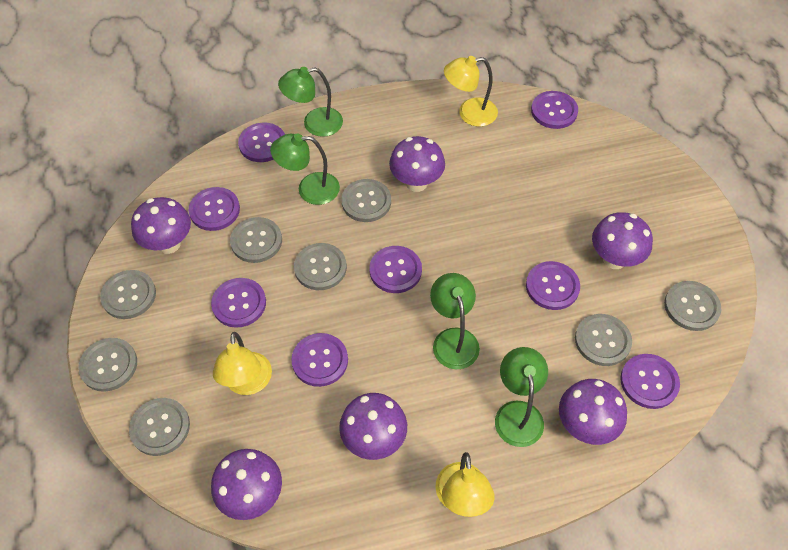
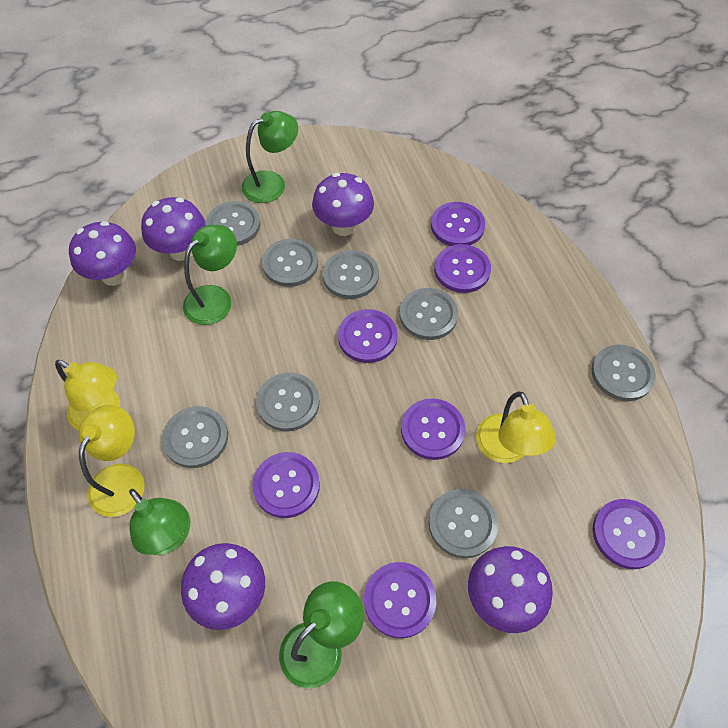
purple button: [189,187,240,231] [211,278,266,328] [238,123,285,162] [291,333,348,387] [369,246,422,293] [526,261,580,310] [531,91,578,129] [620,354,680,409] = 8 -> [252,452,320,518] [338,309,398,363] [364,562,436,638] [401,398,466,460] [431,202,485,246] [434,244,491,293] [593,499,665,569] = 7
purple mushroom: [131,197,191,254] [211,449,282,520] [339,393,407,460] [389,136,445,192] [559,379,627,445] [592,212,653,269] = 6 -> [69,221,136,286] [141,197,206,261] [181,543,265,630] [312,173,374,236] [468,546,553,633] = 5

